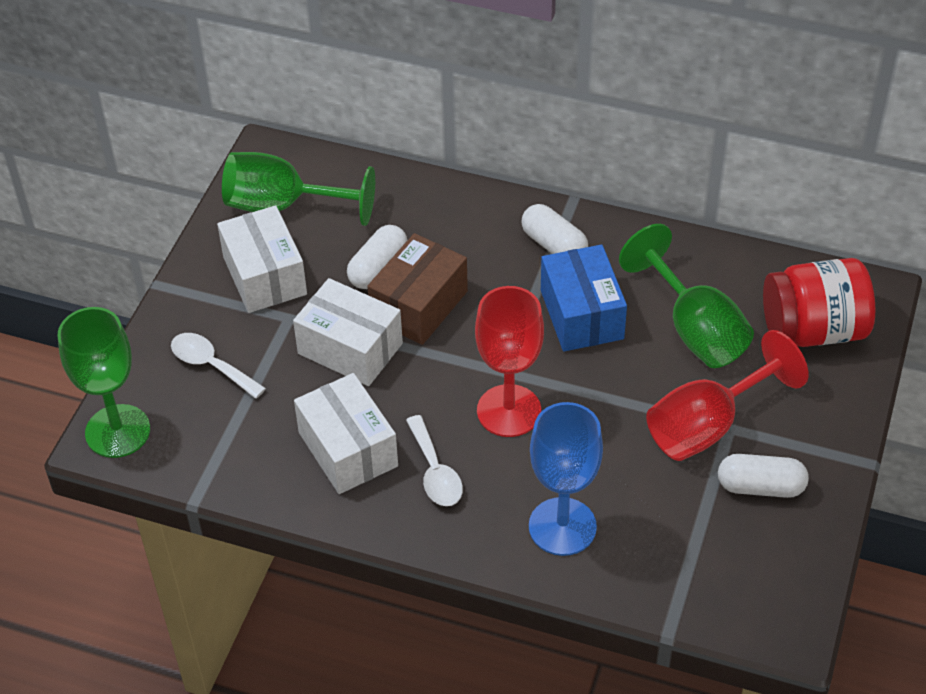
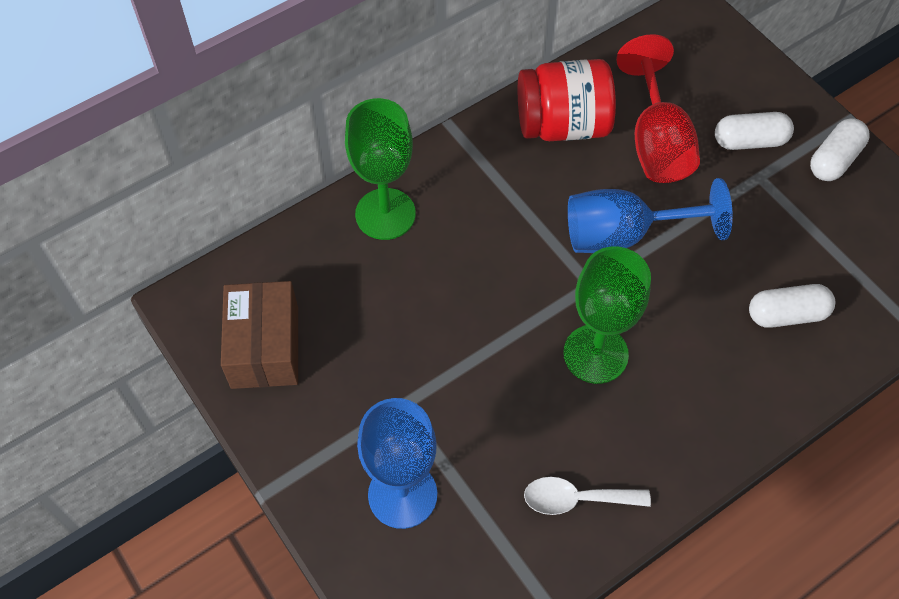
blue box: [541,244,627,351] = 1 -> none = 0
blue goblet: [529,402,603,556] = 1 -> [357,398,437,529] [568,178,733,253] = 2
green goblet: [58,307,150,458] [222,152,375,226] [619,224,754,368] = 3 -> [345,98,416,240] [563,247,651,384] = 2
red goblet: [475,286,544,437] [646,330,809,461] = 2 -> [616,34,700,183] = 1
white box: [217,205,307,313] [293,278,403,386] [294,373,398,494] = 3 -> none = 0
white spoon: [171,333,266,399] [406,415,463,506] = 2 -> [524,477,651,515] = 1

